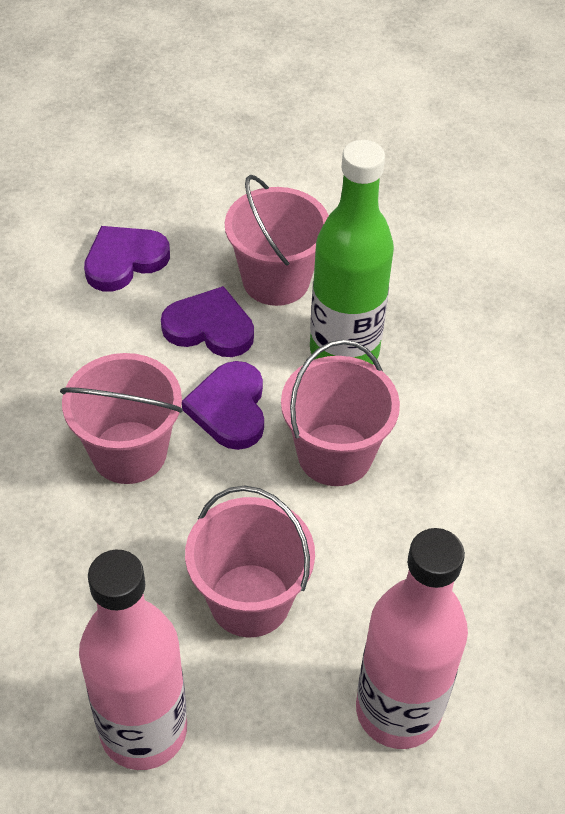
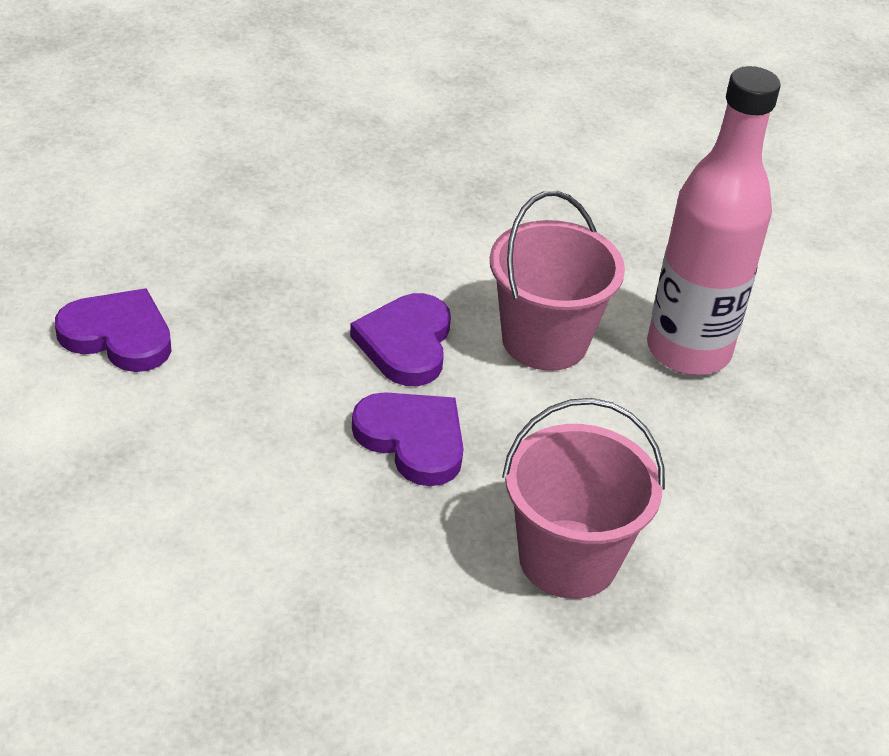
green bottle: [310,140,394,364] = 1 -> none = 0
pink bottle: [79,550,187,770] [356,528,468,749] = 2 -> [647,66,781,375] = 1
pink bucket: [60,353,183,484] [185,486,315,637] [225,175,329,306] [281,340,400,486] = 4 -> [490,191,625,371] [502,398,665,599] = 2

